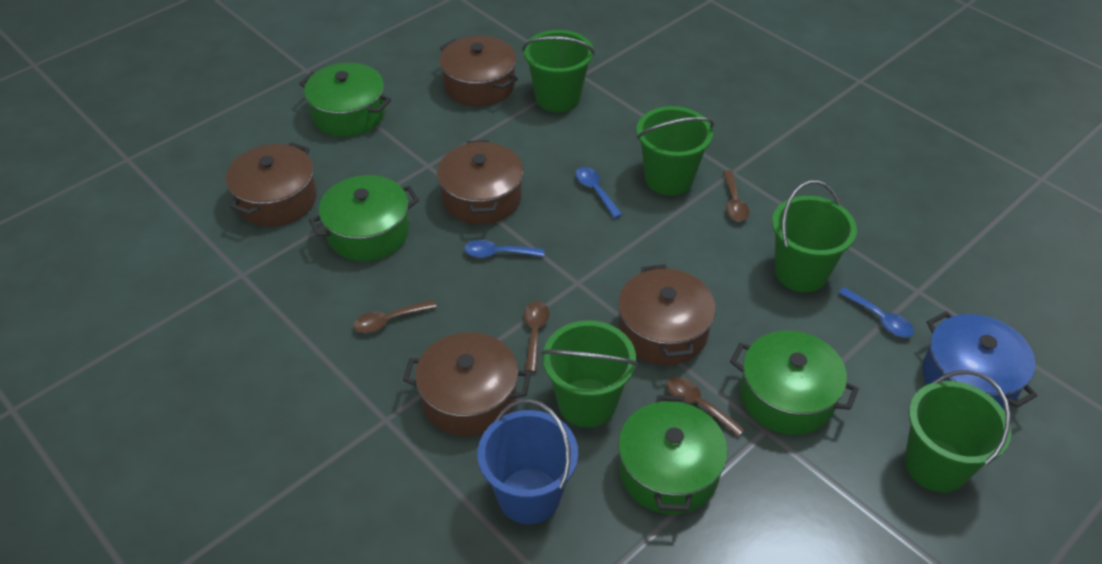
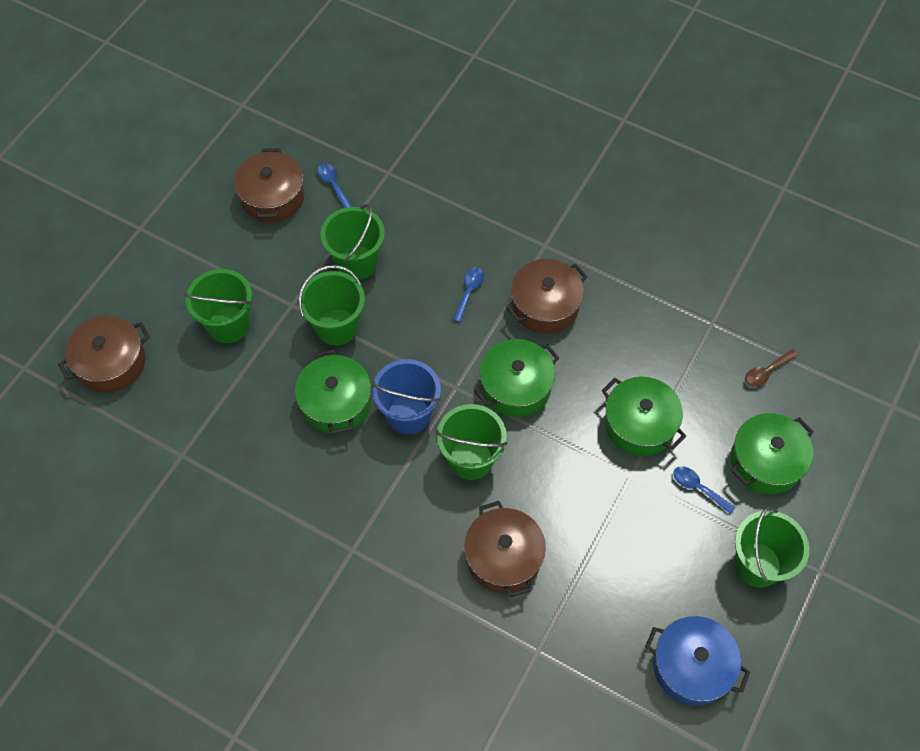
brown pot: [226,142,317,227] [403,332,531,437] [437,140,523,224] [440,36,518,107] [618,264,716,365] = 5 -> [58,315,150,393] [234,148,304,223] [464,501,546,597] [506,259,588,334] = 4
brown spoon: [353,300,437,333] [524,301,549,372] [667,377,745,437] [723,170,749,221] = 4 -> [745,349,798,387] = 1

